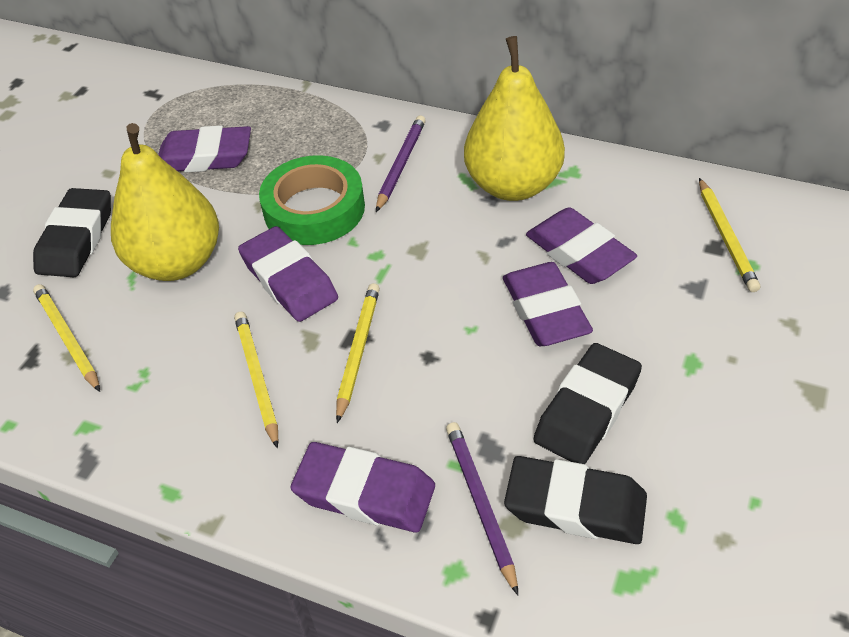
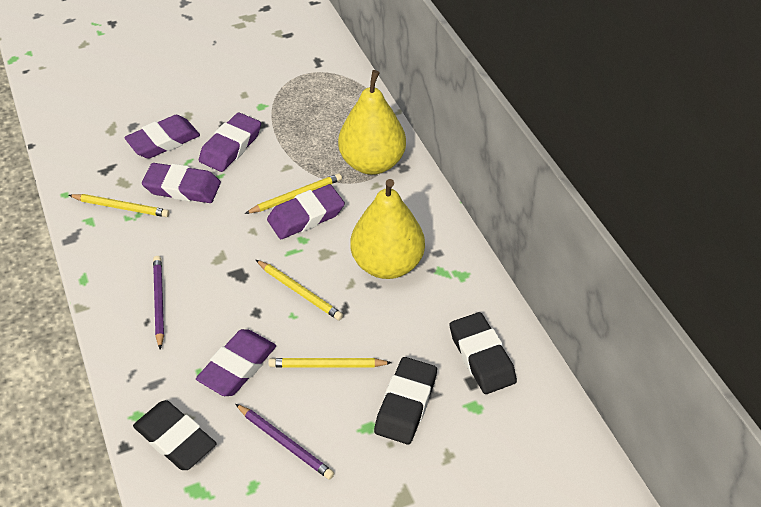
green tape: [259,155,365,245] = 1 -> none = 0

